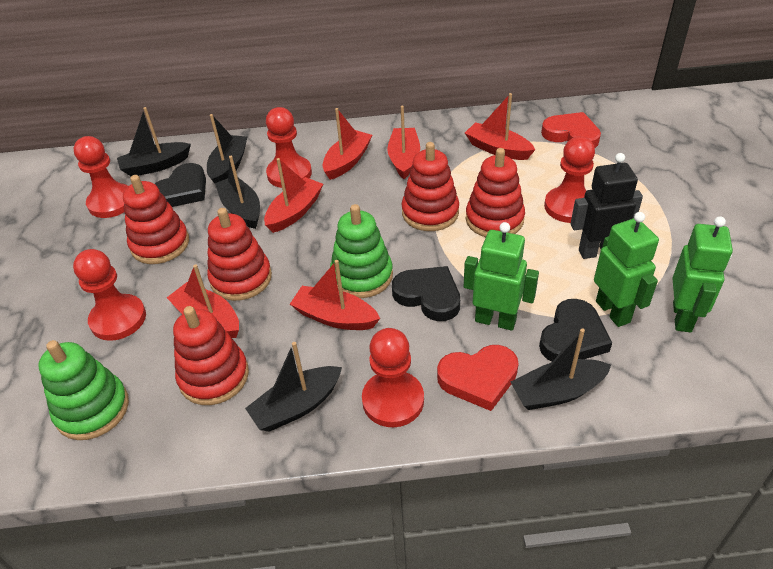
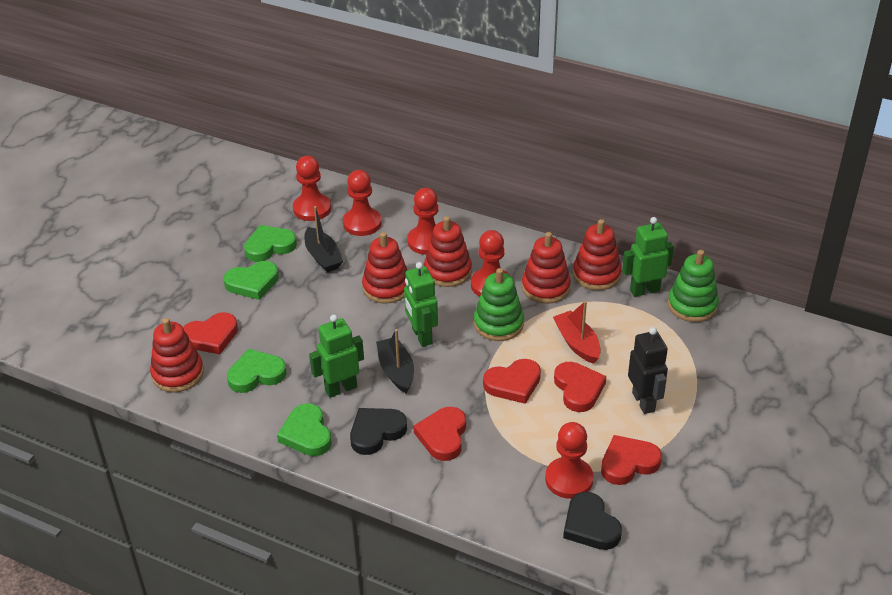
black boat: [117,107,191,176] [207,114,247,183] [215,156,260,229] [245,342,342,432] [511,328,611,410] = 5 -> [305,206,343,272] [376,329,414,393] = 2
black heart: [155,163,206,207] [392,266,460,321] [539,299,612,362] = 3 -> [350,408,407,455] [563,492,622,550] = 2
green heart: none = 0 -> [224,261,279,300] [227,349,287,393] [244,225,297,262] [277,403,332,456] = 4
red boat: [167,264,239,338] [264,158,323,233] [290,260,380,330] [323,108,372,180] [387,106,420,179] [465,93,536,160] = 6 -> [553,301,601,364] = 1
red heart: [437,345,519,411] [541,112,601,148] = 2 -> [183,312,238,354] [414,407,466,461] [483,359,541,404] [554,362,606,412] [601,435,662,485] = 5

